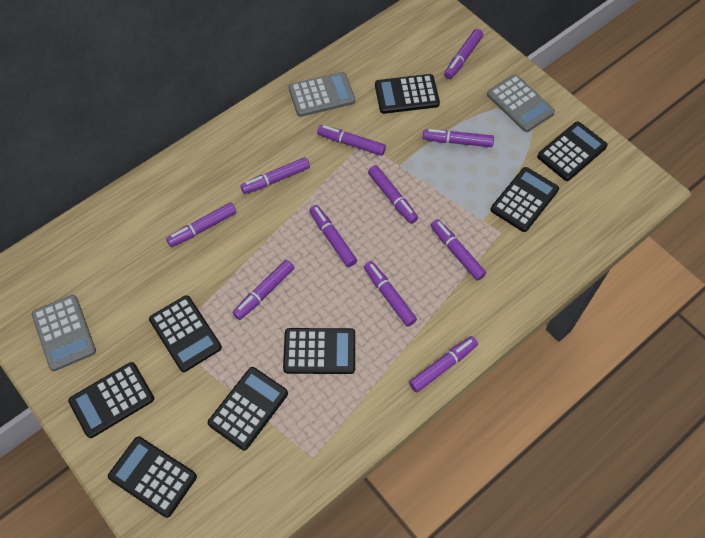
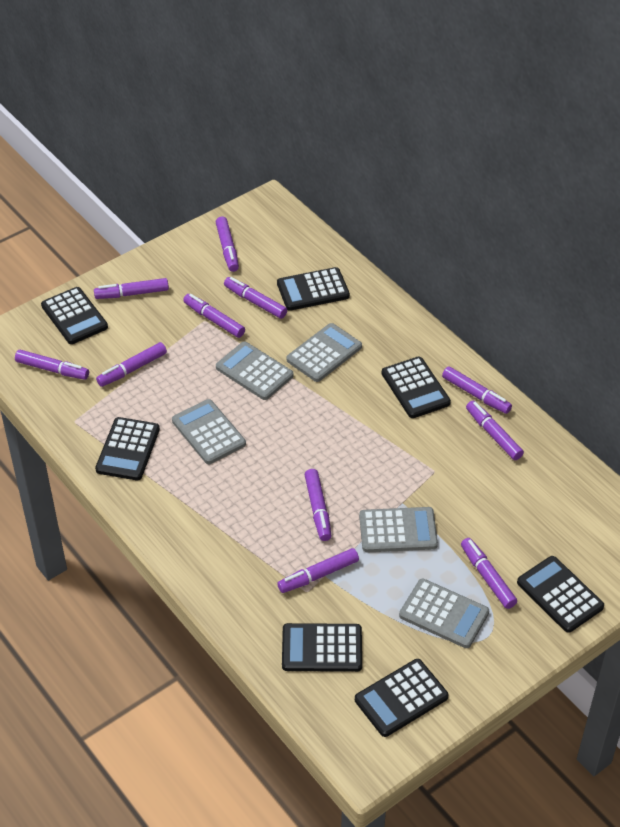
black calculator: [68,362,154,438] [108,437,197,518] [149,295,222,372] [208,367,288,450] [283,328,355,374] [375,74,440,114] [491,167,559,232] [537,121,608,181] = 8 -> [41,287,108,344] [95,417,160,480] [277,267,350,311] [282,623,362,672] [355,659,448,737] [382,356,451,418] [517,556,604,633] = 7
grey calculator: [32,295,96,371] [288,72,355,117] [487,74,555,132] = 3 -> [172,399,246,464] [216,342,294,400] [286,323,362,382] [359,507,438,552] [399,579,489,648] = 5

